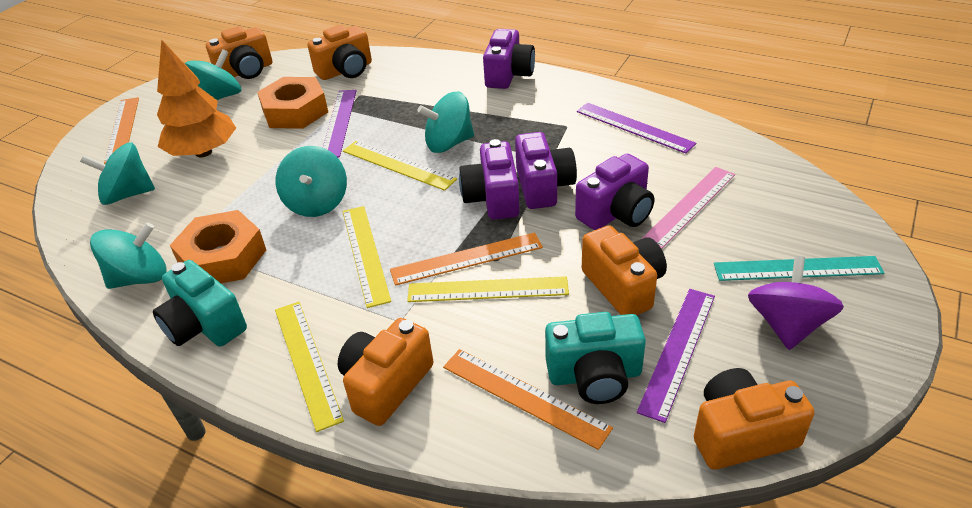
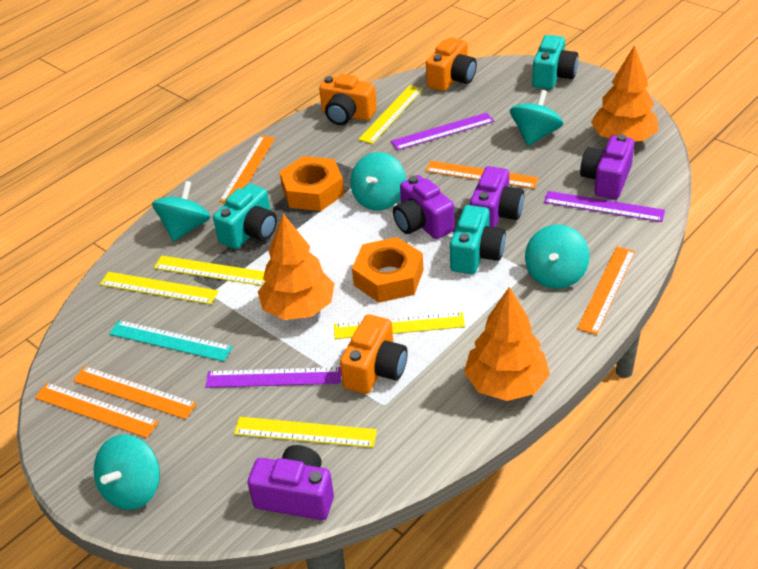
orange camera: [206,26,272,79] [307,25,372,80] [338,318,433,426] [582,225,667,315] [694,368,814,470] = 5 -> [319,74,377,125] [340,314,408,394] [426,37,477,91] = 3
orange ruler: [104,97,139,164] [390,233,543,286] [443,349,613,450] = 3 -> [35,383,159,438] [73,366,197,419] [219,136,275,203] [425,161,539,189] [577,246,635,335] = 5
orange tree: [157,39,236,157] = 1 -> [258,214,334,320] [464,287,550,401] [591,45,659,142] = 3
pink ruler: [641,167,735,249] = 1 -> none = 0
purple spinning top: [748,256,844,350] = 1 -> none = 0
turquoise camera: [153,260,247,347] [545,312,646,404] = 2 -> [213,184,277,249] [450,205,506,274] [532,35,578,89] = 3
yellow ruler: [275,302,344,432] [343,141,457,191] [343,206,391,308] [407,276,569,302] = 4 -> [100,272,219,304] [154,256,265,286] [234,417,377,448] [334,312,465,339] [358,85,423,144] = 5

